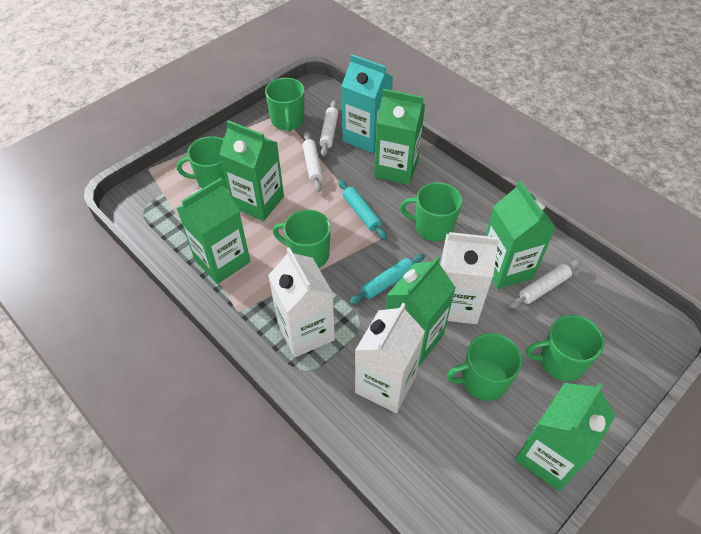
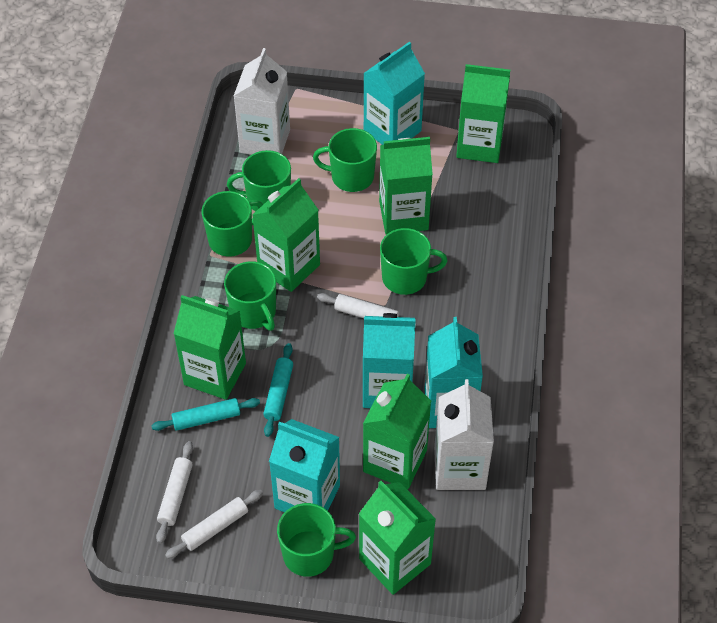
turquoise carton: [342,54,393,153] = 1 -> [269,419,340,512] [363,313,416,408] [364,42,425,145] [425,317,483,428] = 4
white carton: [268,247,335,357] [355,303,425,413] [440,232,499,324] = 3 -> [234,48,290,155] [434,379,494,490] = 2

